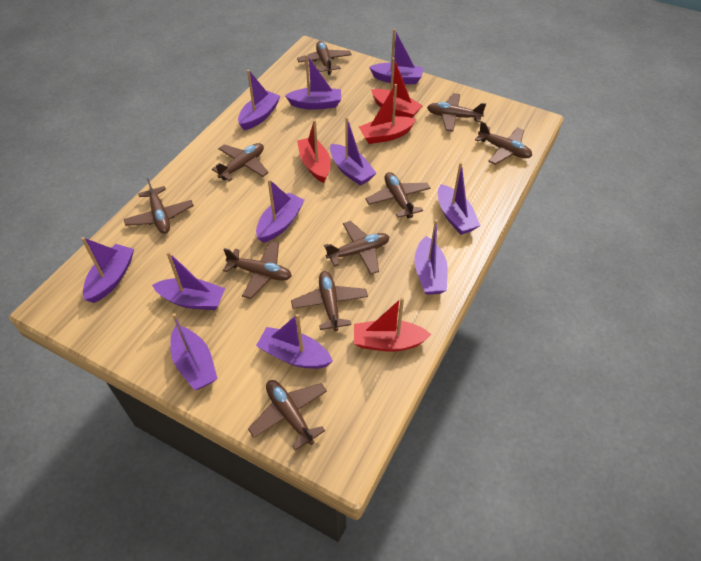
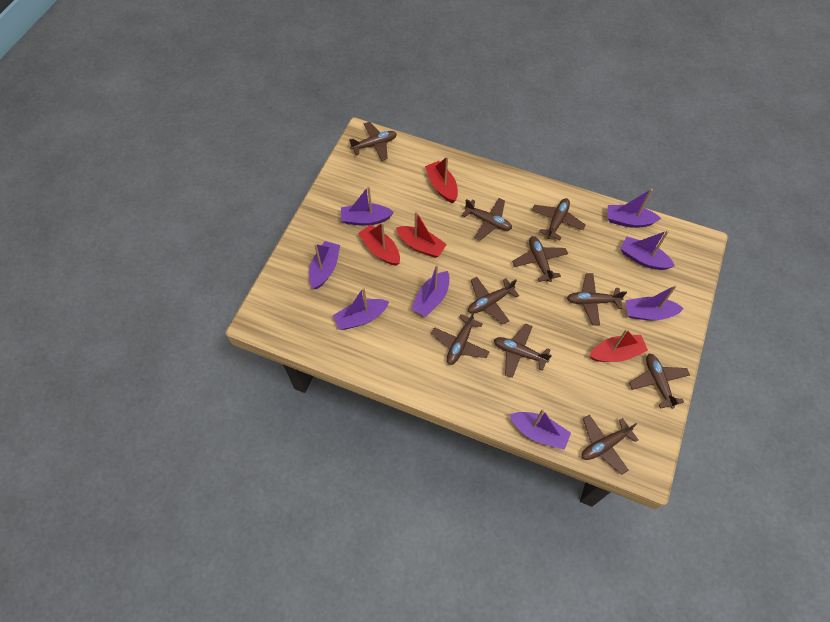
purple boat: [81,237,134,303] [152,252,225,310] [170,313,218,390] [238,70,280,130] [256,179,305,243] [256,314,333,369] [285,54,341,110] [330,117,376,186] [369,29,423,84] [414,219,448,295] [438,162,481,235] = 11 -> [309,241,340,289] [333,287,389,330] [341,186,394,226] [411,265,450,317] [510,409,571,450] [607,189,661,228] [620,230,675,270] [625,285,684,321] = 8

